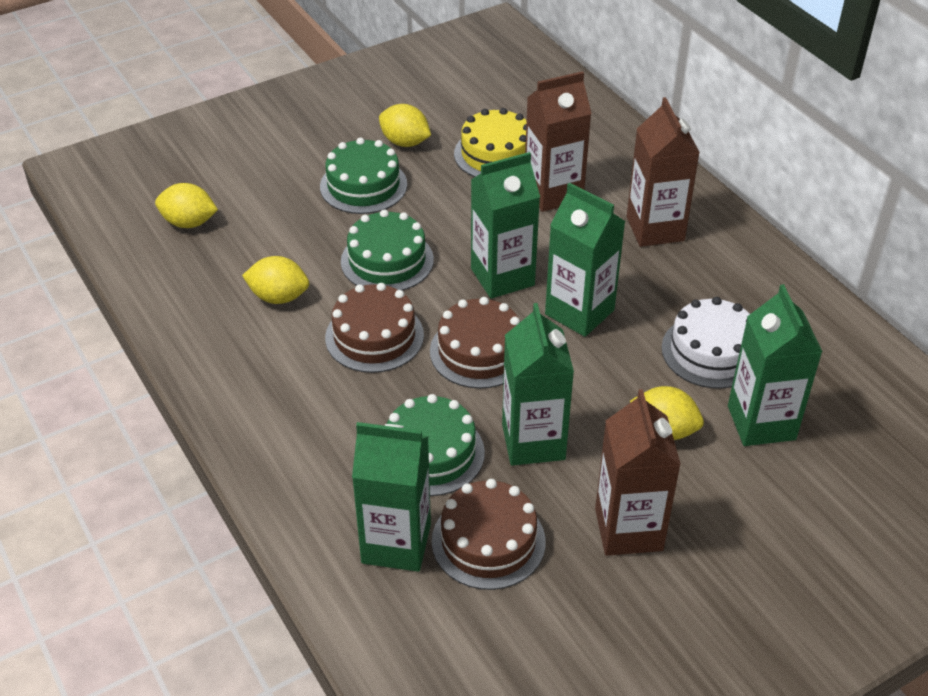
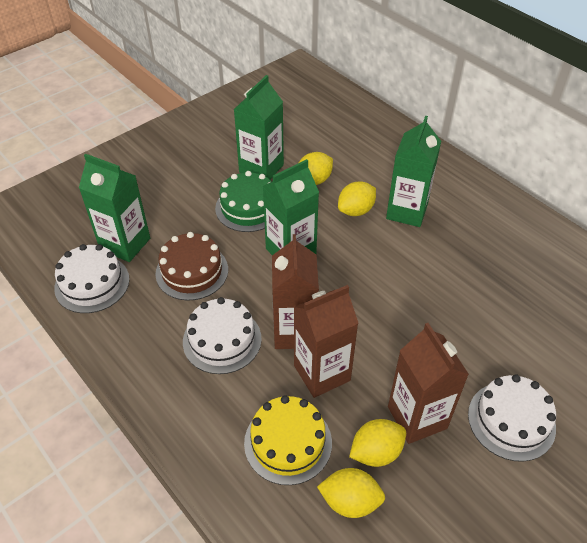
brown cake: [325,283,424,373] [430,297,520,389] [432,479,546,590] = 3 -> [155,232,228,301] = 1
green cake: [320,137,407,214] [341,209,434,291] [387,394,485,496] = 3 -> [215,171,272,232] = 1
green carton: [352,422,431,572] [471,152,540,299] [502,303,574,466] [545,182,625,337] [728,284,822,446] = 5 -> [79,154,150,262] [234,75,284,180] [263,159,319,255] [386,116,441,227] = 4
white cake: [662,297,750,389] = 1 -> [54,244,129,313] [183,297,262,374] [468,374,556,462] = 3

